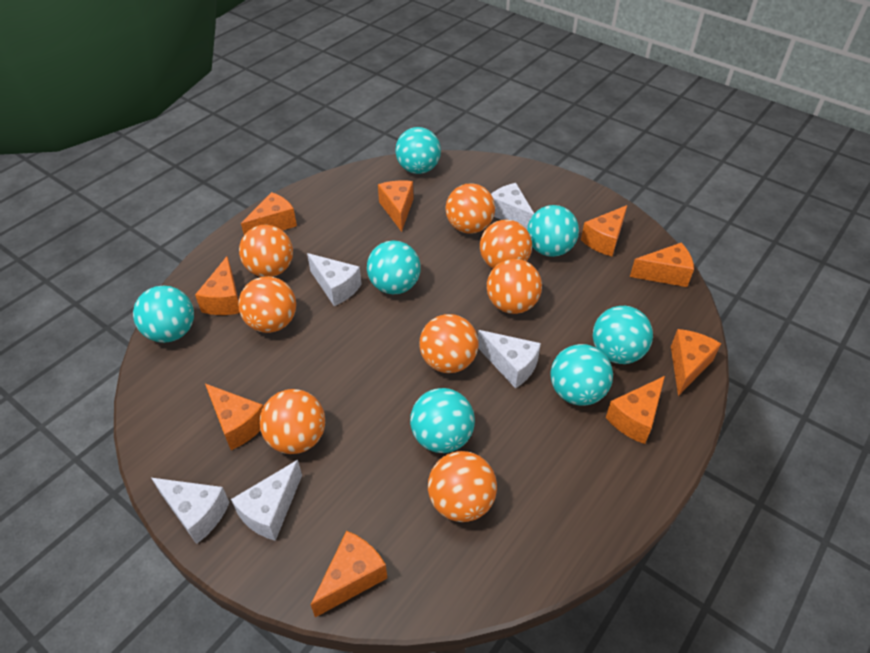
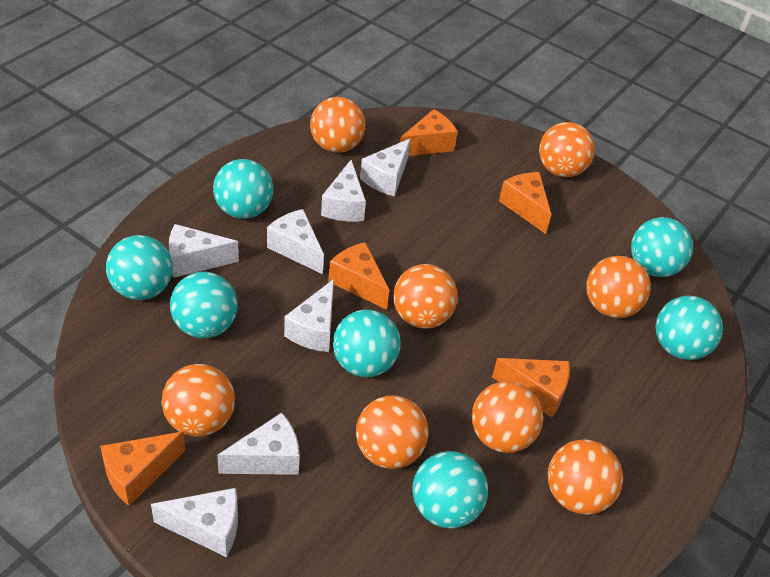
orange cheese: [195,256,240,315] [205,384,263,450] [241,192,297,235] [311,531,387,617] [378,181,414,232] [581,205,627,256] [606,376,665,444] [630,243,694,287] [671,329,721,396] = 9 -> [100,432,186,506] [328,242,389,310] [400,109,458,156] [492,358,570,417] [499,172,551,234] = 5
white cheese: [151,478,230,544] [231,460,302,541] [307,253,362,306] [478,330,541,389] [491,183,534,229] = 5 -> [151,488,238,557] [169,224,239,278] [217,413,299,475] [267,209,324,274] [284,279,334,352] [321,160,366,222] [360,138,411,197] = 7

